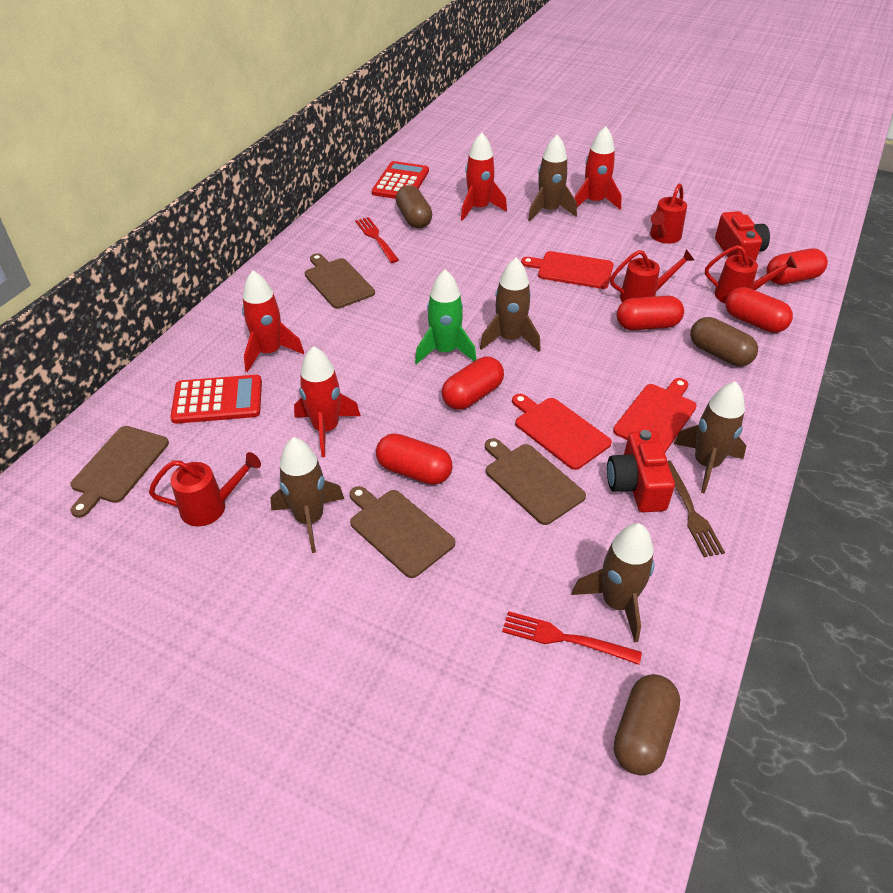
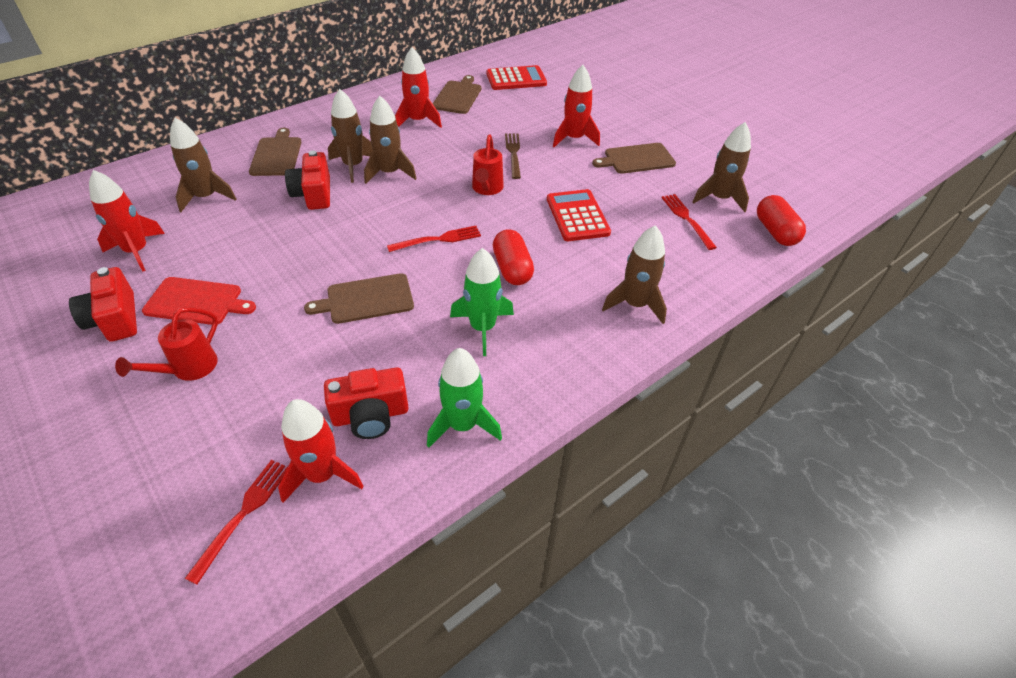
brown capsule: [396,185,432,228] [614,674,680,776] [690,317,758,366] = 3 -> none = 0
green rocket: [415,269,477,364] = 1 -> [427,348,502,448] [450,248,514,356] = 2
red camera: [607,430,675,512] [715,211,770,261] = 2 -> [69,267,137,342] [285,150,330,210] [324,367,409,439] = 3
red capsule: [376,433,452,485] [442,357,504,410] [617,296,684,330] [725,287,793,333] [766,248,828,285] = 5 -> [493,229,534,285] [757,195,806,246] = 2
red cutting board: [512,394,612,470] [521,251,614,289] [613,378,697,452] = 3 -> [142,277,256,325] = 1
red fork: [355,217,399,263] [502,611,642,665] = 2 -> [185,460,288,585] [387,226,481,252] [662,194,717,250] = 3
red watering can: [149,452,261,526] [610,249,695,302] [650,183,687,243] [705,245,797,304] = 4 -> [115,307,218,381] [472,134,504,195] = 2

